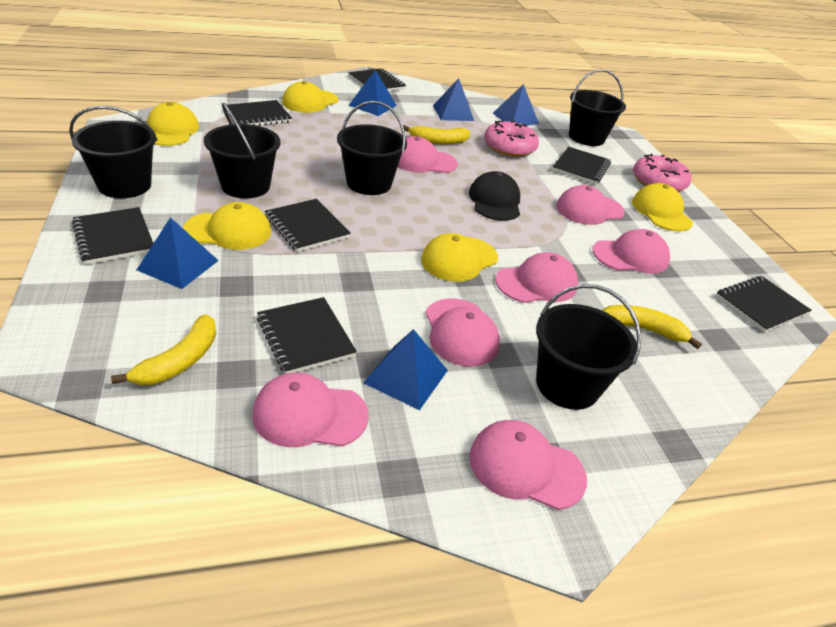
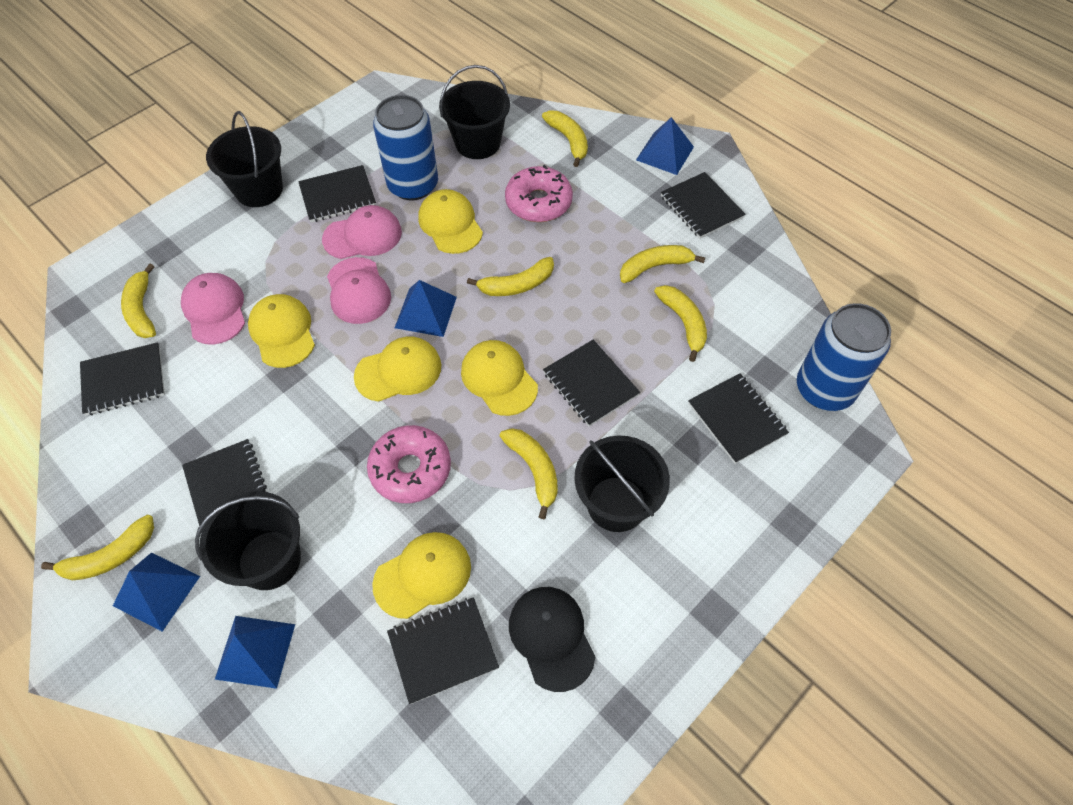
black bucket: [69,106,158,198] [204,103,280,198] [337,101,407,195] [536,284,641,410] [569,69,626,146] = 5 -> [195,492,301,590] [206,111,283,207] [439,65,510,159] [574,435,670,532] = 4
blue can: none = 0 -> [373,95,438,201] [797,303,891,411] = 2
blue pyramid: [137,217,219,289] [348,70,397,116] [363,329,448,410] [433,78,474,121] [493,84,539,126] = 5 -> [113,552,200,632] [215,616,295,689] [395,280,457,337] [636,117,694,175] = 4
pink cap: [252,372,369,447] [398,136,458,173] [426,298,500,366] [469,420,587,510] [496,252,578,303] [556,185,625,225] [593,229,670,274] = 7 -> [181,273,245,345] [322,205,402,259] [327,257,391,324] = 3
yellow banana: [111,314,216,385] [403,125,470,144] [602,305,702,349] = 3 -> [41,515,154,580] [121,263,156,338] [467,257,554,296] [500,428,558,519] [542,110,588,167] [620,245,705,283] [654,285,707,362] = 7

